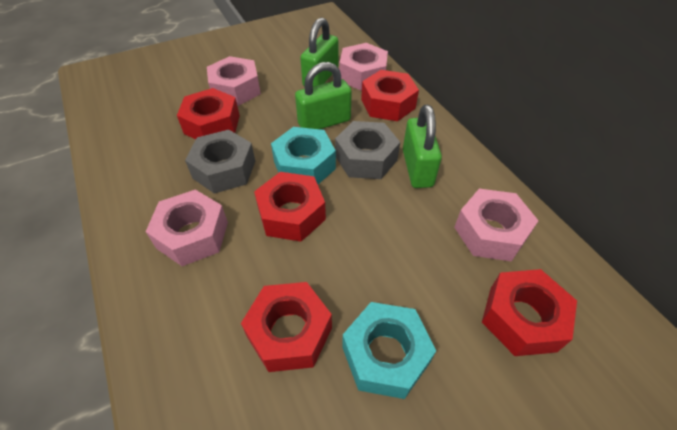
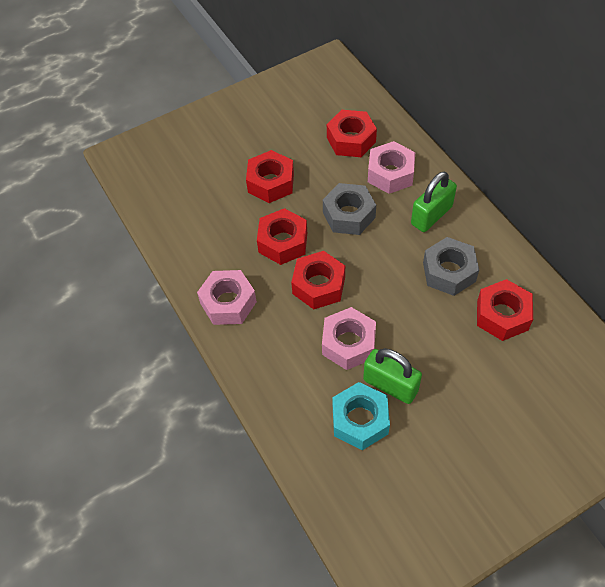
green padlock: [295,62,352,129] [300,18,338,86] [403,105,442,188] = 3 -> [363,348,422,404] [411,172,457,232] = 2
pink nut: [146,190,228,266] [207,56,261,106] [339,43,388,91] [454,189,539,262] = 4 -> [197,270,257,325] [322,307,376,370] [368,141,415,194] = 3
turquoise nut: [271,127,336,184] [342,302,436,399] = 2 -> [333,382,390,450] = 1

